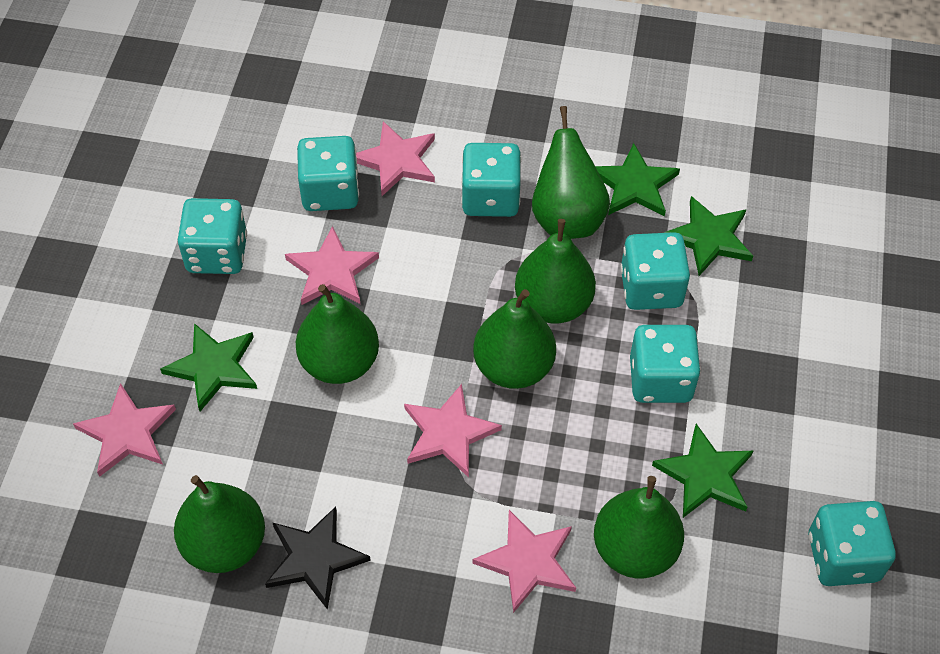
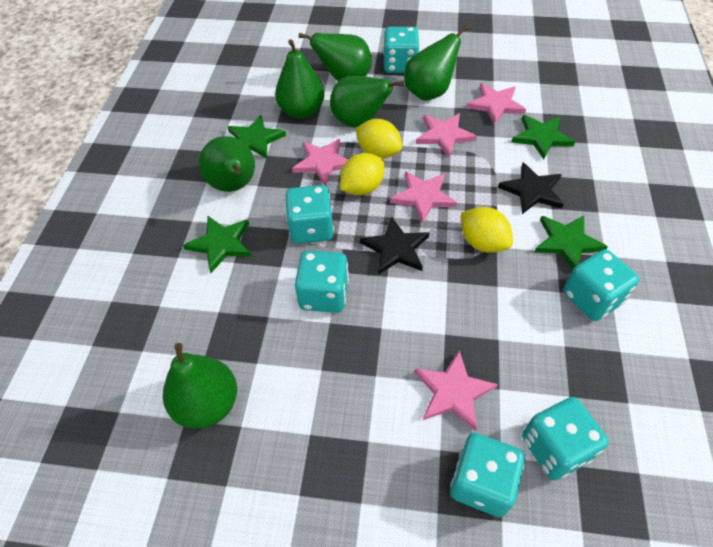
black star: [265,507,371,610] = 1 -> [360,217,429,275] [498,163,564,214] = 2
yellow lemon: none = 0 -> [340,153,384,195] [356,119,403,158] [461,207,513,253] = 3

